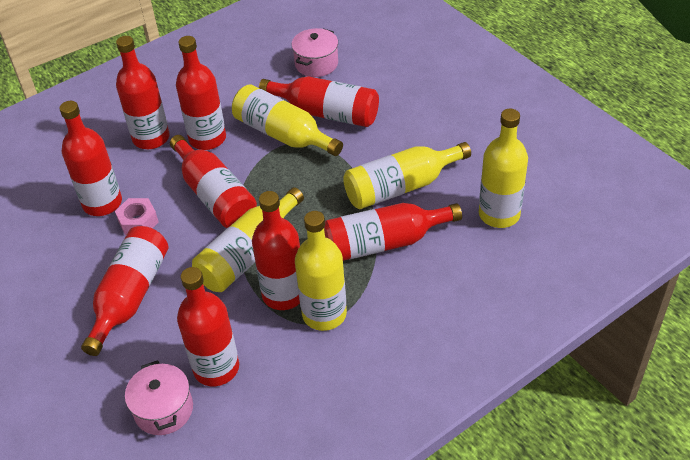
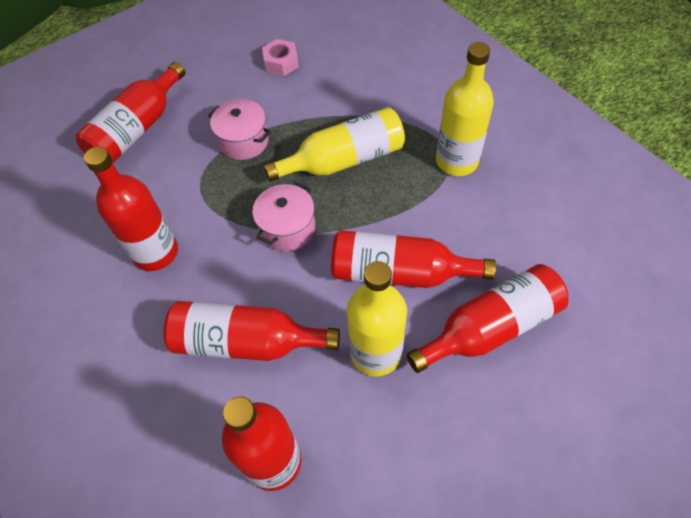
red bottle: [59,101,122,216] [81,226,168,356] [116,36,170,149] [170,135,257,228] [176,36,226,150] [177,267,239,386] [252,191,300,310] [259,76,379,127] [324,203,462,261] = 9 -> [76,62,185,163] [84,147,178,271] [164,301,340,361] [222,396,301,491] [331,230,496,288] [407,264,569,373] = 6
yellow bottle: [192,187,304,292] [232,84,343,156] [295,211,347,331] [343,142,471,209] [479,109,528,228] = 5 -> [264,107,405,182] [347,261,407,377] [436,42,494,176] = 3

